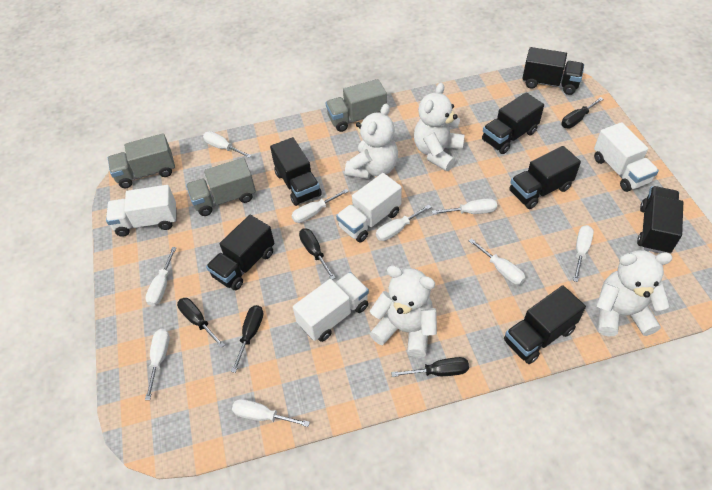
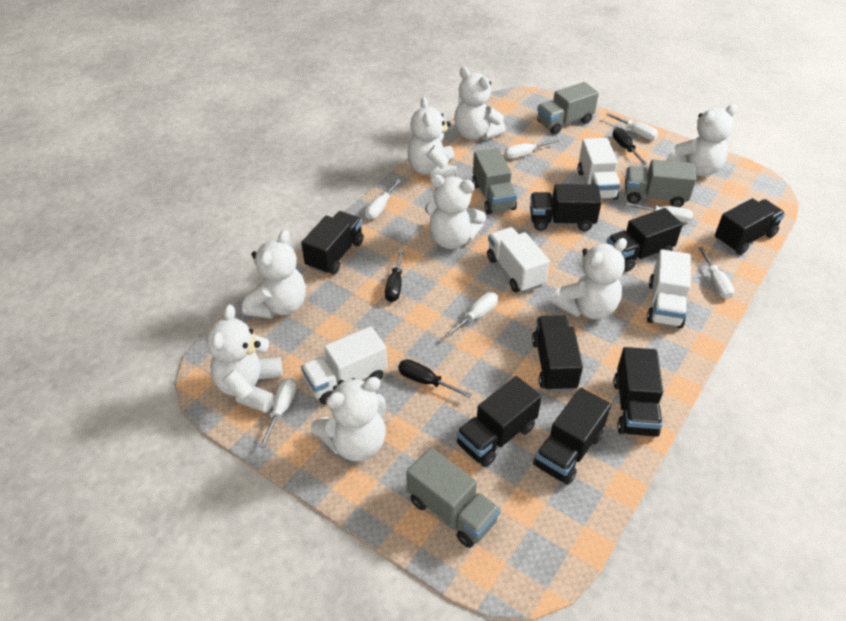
black screwdriver: [177,298,225,348] [231,305,263,373] [299,228,335,280] [391,357,469,377] [561,97,603,128] = 5 -> [385,249,404,302] [398,359,472,398] [613,127,647,165] = 3
black truck: [206,215,274,290] [270,137,322,206] [482,92,544,154] [504,285,586,364] [509,146,581,209] [522,47,584,95] [637,186,683,253] = 7 -> [301,211,363,275] [456,376,542,467] [530,184,602,231] [532,315,583,392] [533,388,611,485] [607,208,683,272] [613,347,663,437] [715,198,785,255] = 8
grey truck: [108,133,175,188] [186,158,256,216] [325,79,387,132] = 3 -> [406,448,501,548] [472,148,517,214] [537,82,599,135] [625,160,696,207] = 4
white screwdriver: [145,247,176,306] [145,329,170,400] [203,131,251,158] [232,399,310,427] [292,189,349,223] [376,205,431,241] [432,198,497,214] [469,238,525,285] [573,225,594,282] = 9 -> [259,377,297,448] [365,179,401,219] [445,292,498,338] [504,139,559,159] [606,113,658,140] [626,202,693,222] [698,247,734,299] = 7
white teddy bear: [345,104,398,179] [370,266,437,358] [414,83,465,171] [596,250,673,337] = 4 -> [206,305,283,413] [242,230,306,319] [311,377,386,461] [407,97,457,179] [425,175,486,249] [454,67,506,140] [552,238,627,319] [666,104,738,177] = 8

